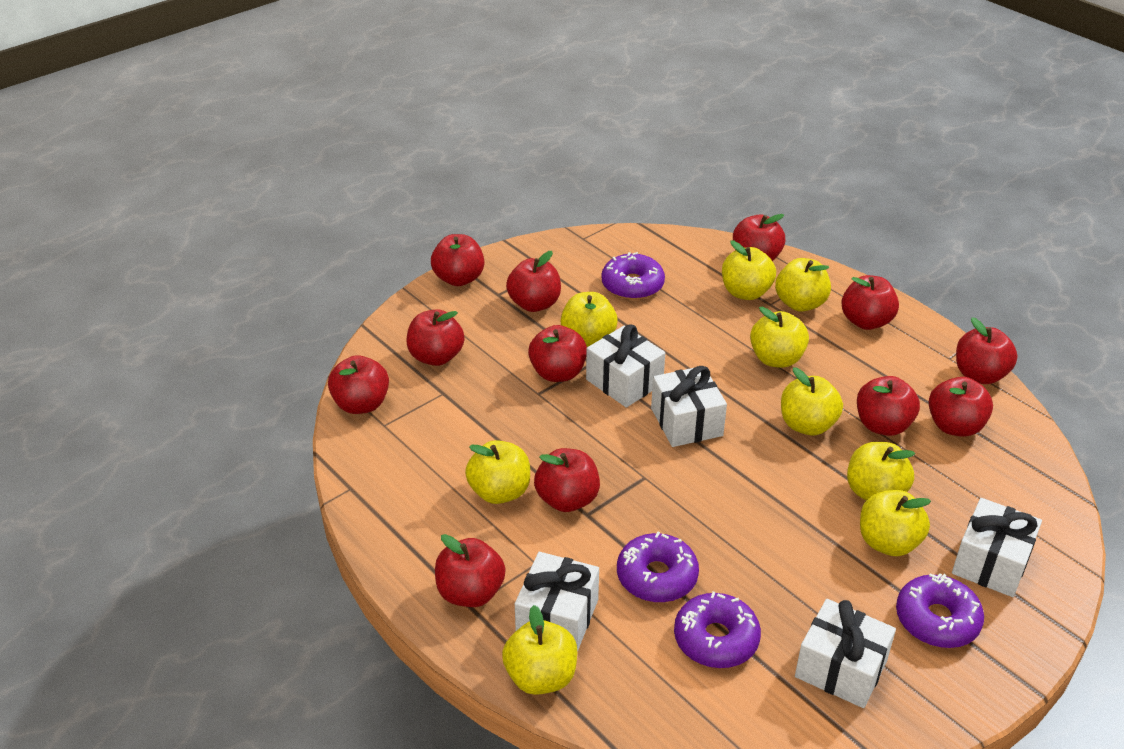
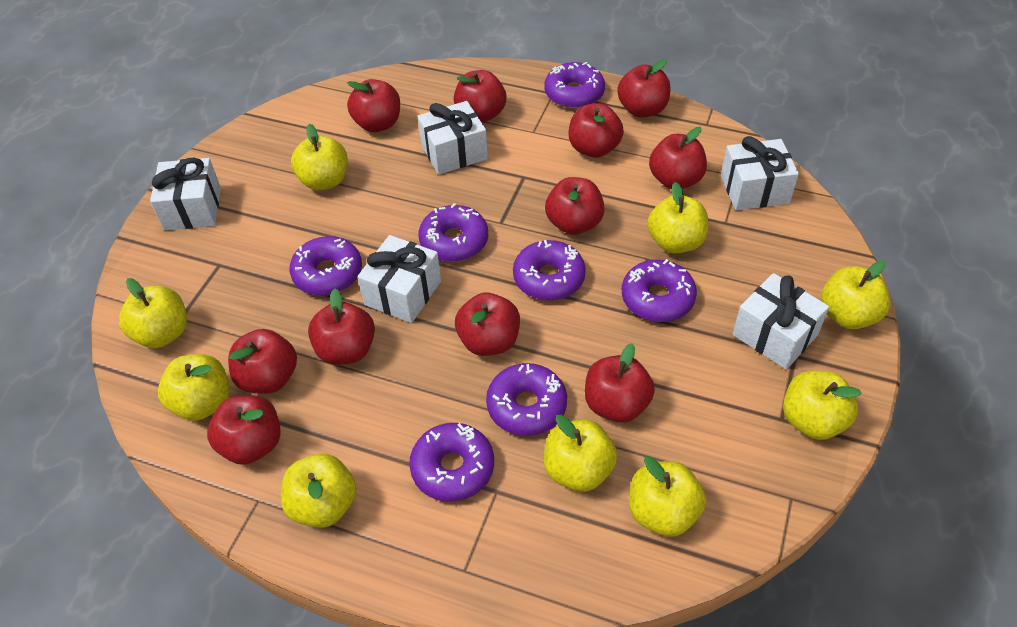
purple donut: [601,252,665,300] [617,532,699,603] [674,592,761,668] [896,573,984,648] = 4 -> [290,236,362,296] [409,423,494,502] [419,203,488,262] [486,363,567,436] [513,240,586,301] [544,62,605,108] [622,259,697,322] = 7
red apple: [328,355,389,414] [407,309,464,366] [431,234,484,286] [435,534,505,607] [506,251,561,312] [528,325,587,382] [534,448,600,512] [733,214,785,261] [841,275,899,330] [857,376,920,436] [929,377,993,437] [956,318,1017,384] = 12 -> [207,395,281,465] [228,329,297,394] [308,289,375,365] [347,79,400,132] [454,70,506,123] [455,292,520,356] [545,177,605,235] [569,103,624,158] [585,343,655,423] [617,59,670,118] [649,127,707,189] = 11

